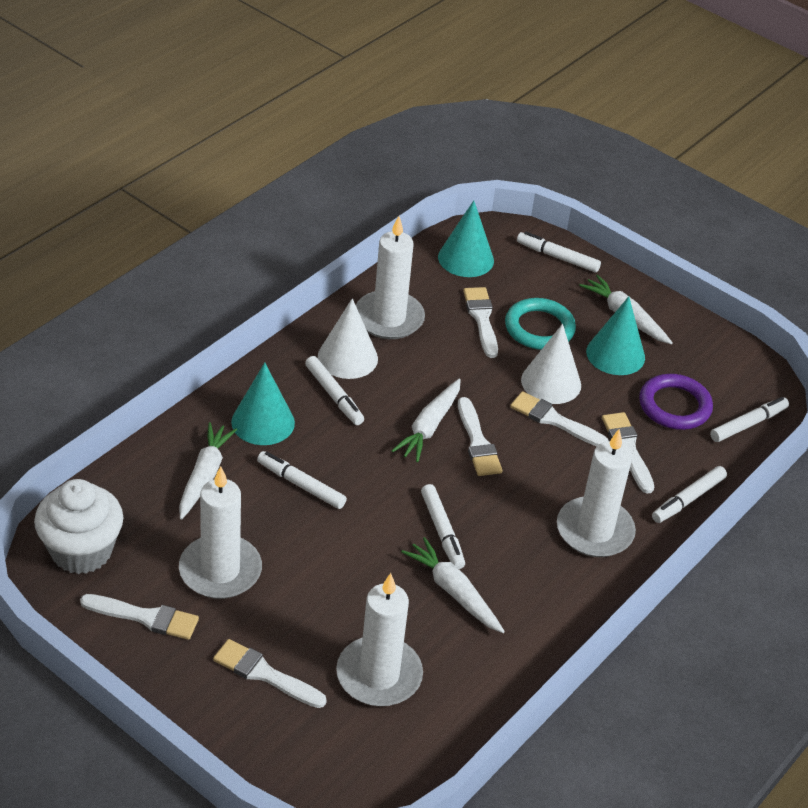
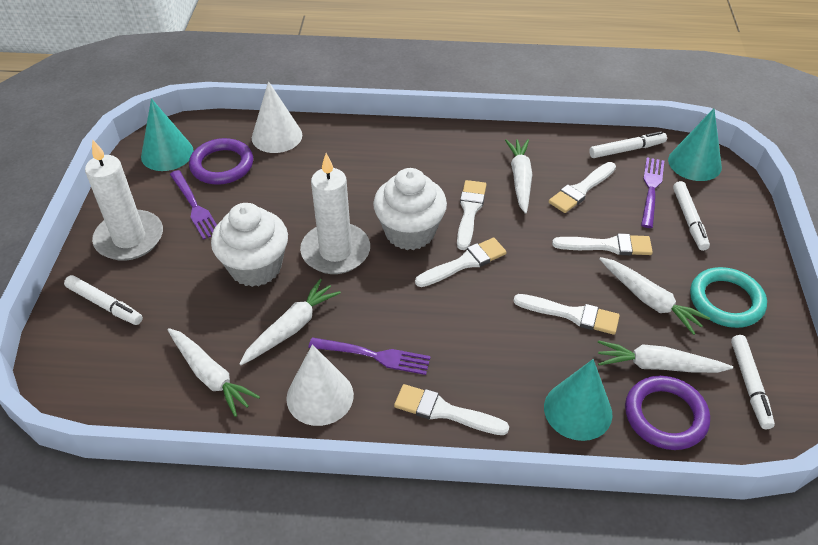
purple fork: none = 0 -> [170,170,217,240] [308,337,431,375] [641,158,664,228] = 3
purple ring: [639,374,713,430] = 1 -> [189,138,253,185] [625,376,710,450] = 2
white candle: [179,466,262,599] [336,573,423,706] [356,216,425,339] [557,429,636,557] = 4 -> [85,140,163,261] [300,153,370,274] = 2
white carrot: [179,422,237,520] [392,379,461,462] [401,537,505,633] [579,275,673,344] = 4 -> [168,328,260,417] [240,279,341,365] [505,139,532,214] [598,340,733,373] [599,257,710,335] = 5
white cupcake: [34,479,123,574] = 1 -> [211,203,288,287] [373,168,447,250] = 2
white marker: [257,451,347,509] [305,356,364,425] [421,484,465,569] [517,231,601,272] [652,466,727,523] [710,397,789,442] = 6 -> [64,275,143,325] [589,131,667,158] [673,181,710,251] [731,335,775,429] = 4

